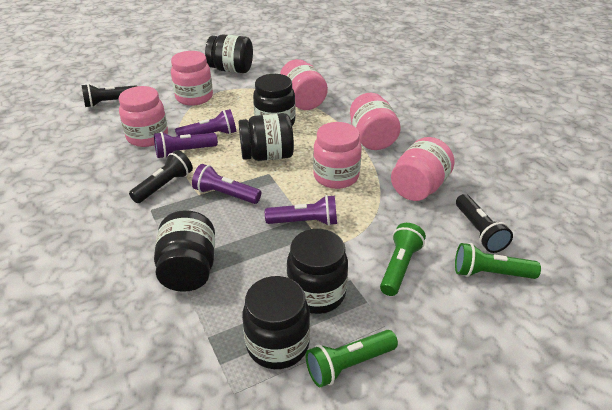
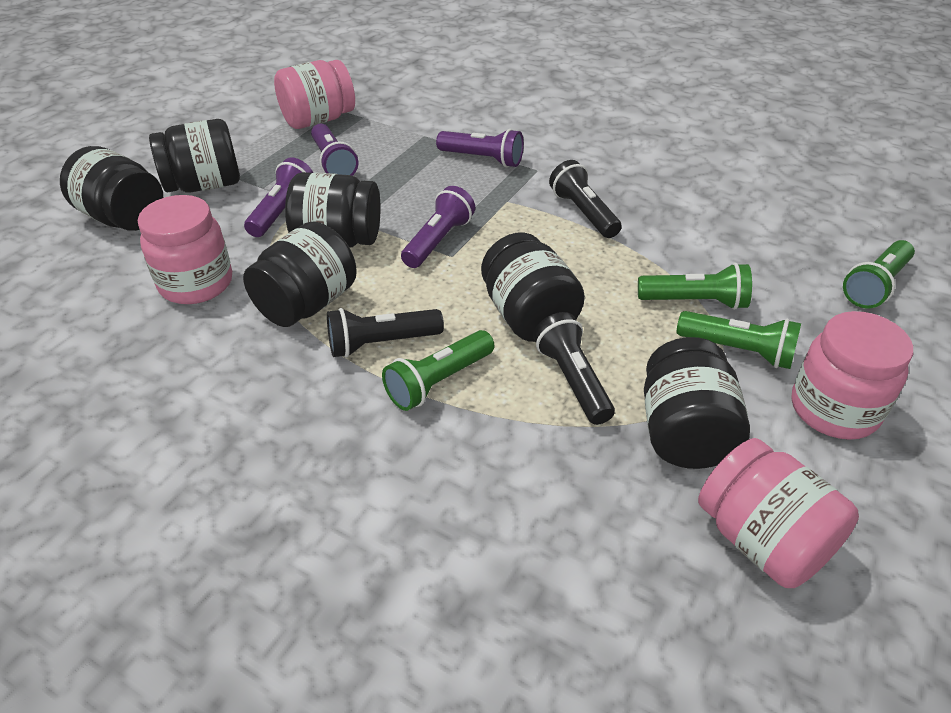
green flashlight: [306,330,398,387] [380,223,426,296] [455,243,541,279] = 3 -> [382,330,494,411] [638,263,752,310] [677,311,801,369] [843,240,915,309] = 4
pink jar: [119,86,168,147] [171,51,213,106] [280,59,328,110] [313,122,362,189] [350,92,401,150] [391,137,455,201] = 6 -> [138,195,232,304] [274,60,355,129] [698,438,859,588] [792,311,913,440] = 4

